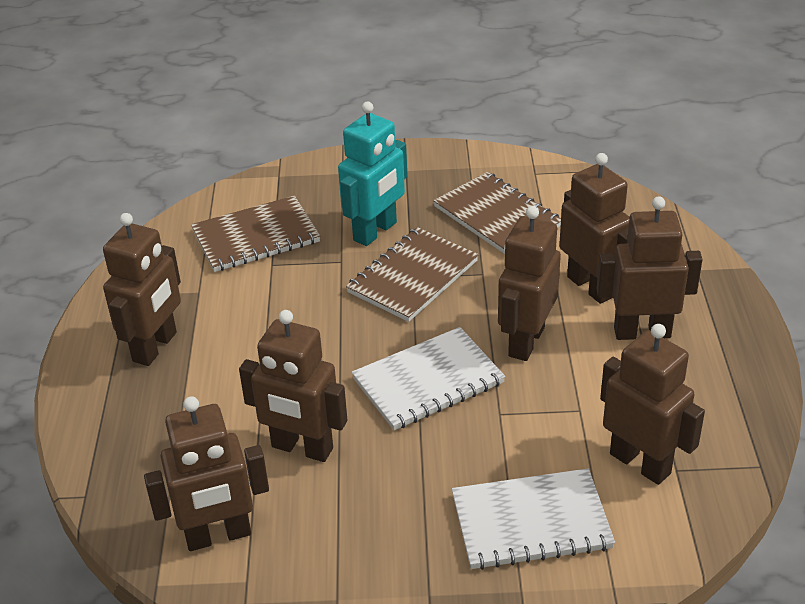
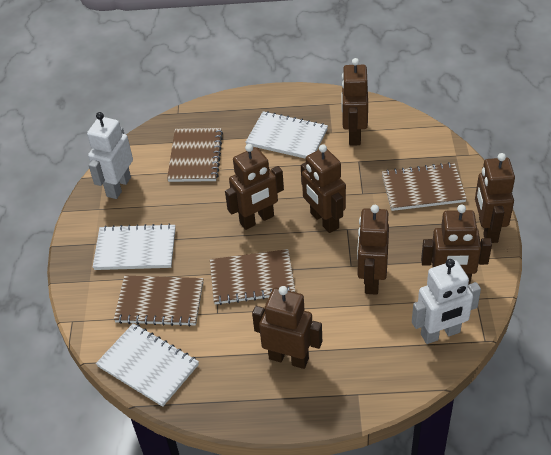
brown notebook: [191,196,320,272] [346,227,479,322] [433,172,561,254] = 3 -> [114,276,203,327] [167,128,223,182] [210,249,295,305] [382,162,467,211] = 4
turquoise robot: [338,101,407,246] = 1 -> none = 0
white notebook: [351,327,505,430] [452,468,615,570] = 2 -> [93,223,176,270] [96,323,199,407] [246,111,328,159] = 3
white robot: none = 0 -> [87,112,133,199] [412,259,481,344] = 2

